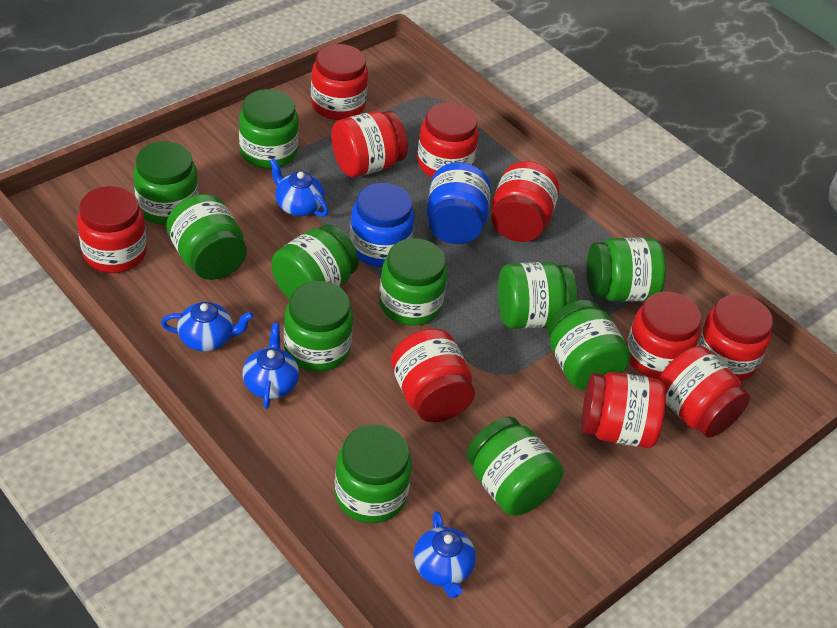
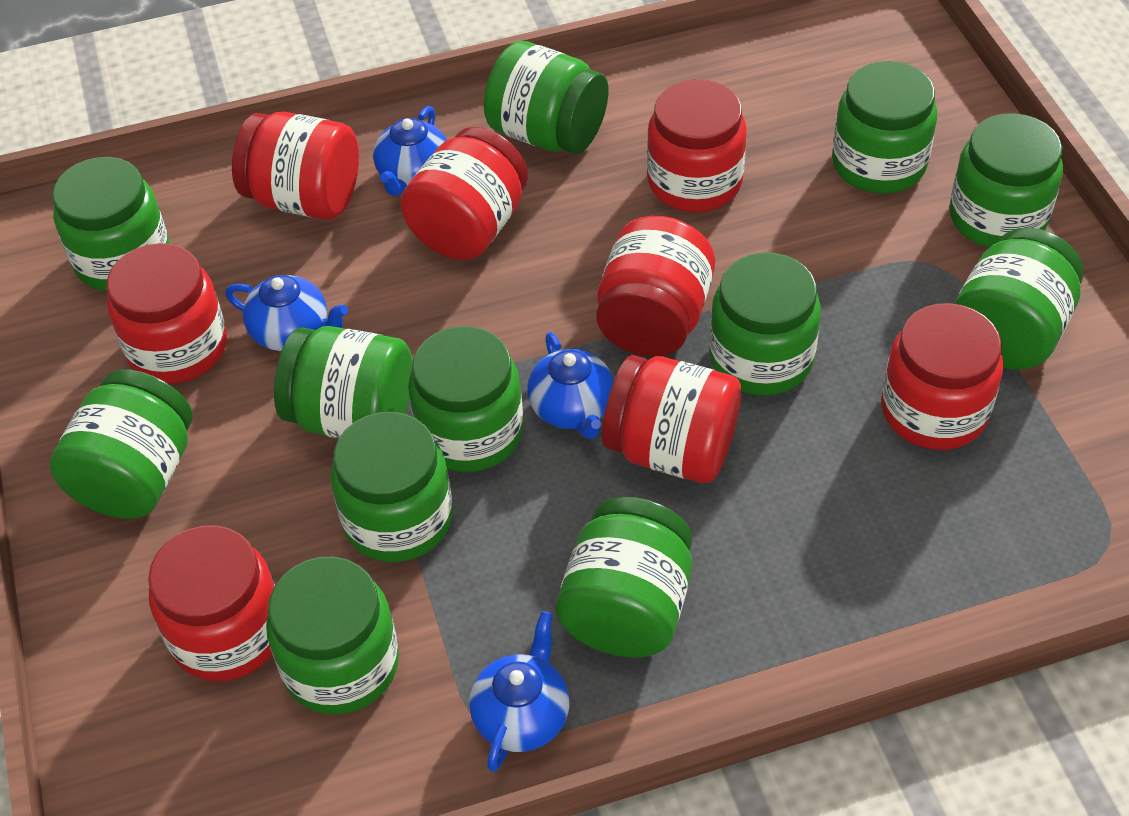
blue jar: [350,183,414,267] [427,162,491,244] = 2 -> none = 0
green jar: [133,141,199,225] [166,194,247,280] [239,89,299,169] [271,224,359,299] [284,281,353,372] [335,424,412,523] [379,238,447,326] [466,417,563,516] [498,262,577,329] [547,300,631,390] [587,238,666,302] = 11 -> [49,369,192,519] [52,157,170,292] [266,557,399,715] [274,326,412,439] [330,412,453,562] [408,326,523,472] [484,41,608,154] [556,497,692,658] [709,252,821,396] [832,61,937,194] [949,113,1063,248] [954,227,1084,370] = 12
red jar: [77,186,147,273] [311,44,368,120] [331,111,408,177] [391,329,475,422] [417,102,479,178] [491,161,559,242] [582,372,666,448] [626,291,702,379] [659,346,750,438] [697,294,773,381] = 10 -> [106,243,227,384] [148,525,275,681] [232,112,359,220] [401,127,528,260] [597,216,715,357] [602,355,741,483] [647,79,747,212] [881,303,1003,450] = 8

